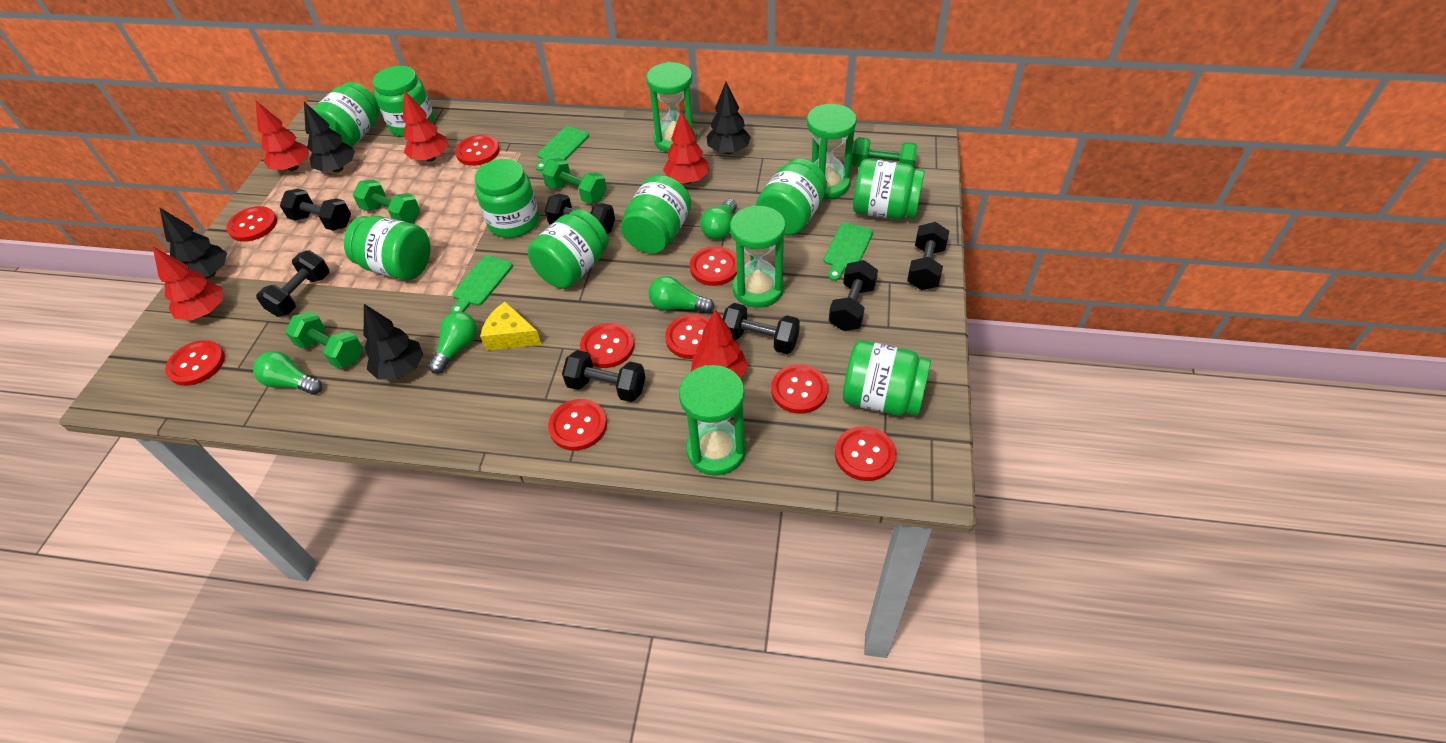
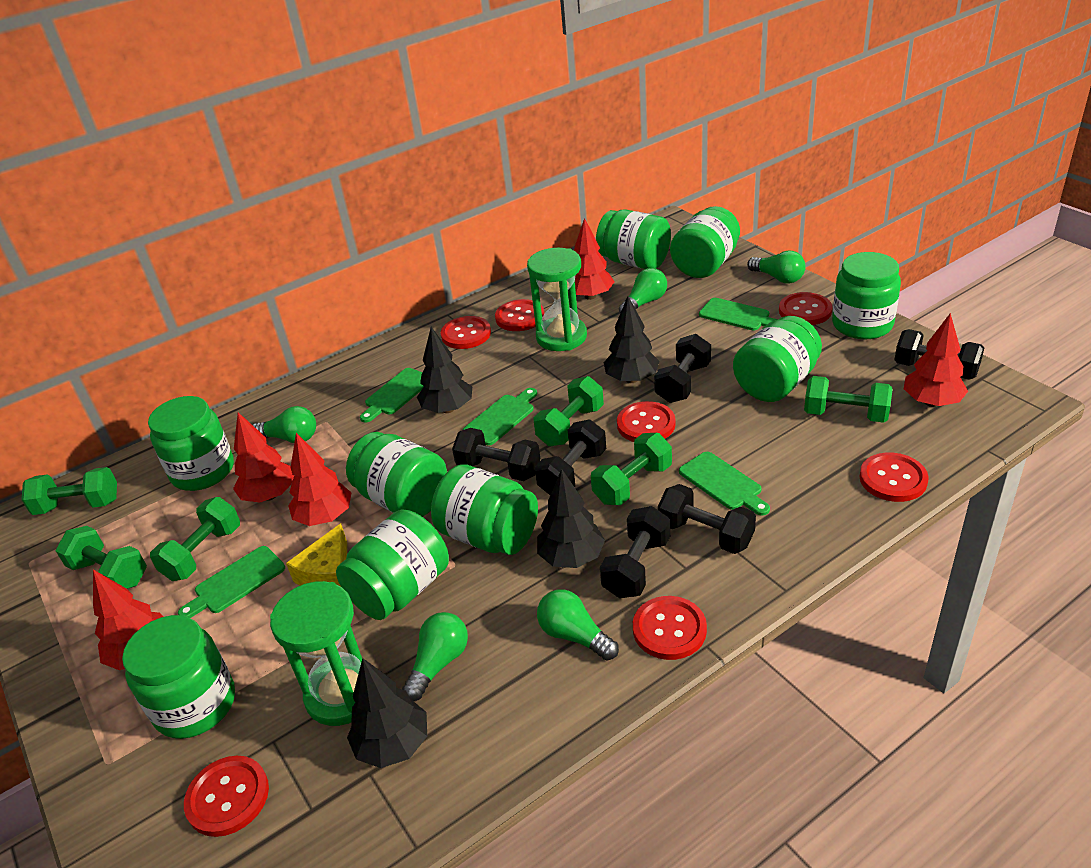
black dumbbell: [256,250,330,317] [280,189,351,231] [545,194,615,234] [562,350,645,402] [723,303,800,354] [829,260,878,331] [907,222,949,290] = 7 -> [452,428,540,481] [535,419,606,495] [600,506,670,598] [654,334,711,403] [658,484,756,554] [894,329,984,380] = 6
green cutting board: [451,255,513,313] [536,126,589,171] [824,223,873,281] = 3 -> [178,546,285,618] [360,368,424,423] [463,388,537,445] [679,452,770,516] [699,298,778,331] = 5
green dumbbell: [285,312,363,369] [353,180,420,223] [542,158,607,204] [852,137,917,167] = 4 -> [21,467,117,515] [56,526,147,589] [150,497,240,581] [533,376,604,446] [591,433,672,505] [804,376,893,423] = 6
green hourglass: [646,62,697,153] [679,365,746,476] [730,205,786,308] [807,104,857,199] = 4 -> [270,581,362,726] [527,248,587,351] = 2
green light bulb: [253,351,322,395] [428,312,477,374] [649,276,714,313] [700,199,737,240] = 4 -> [253,406,316,443] [402,612,468,701] [537,589,619,661] [619,268,667,313] [747,250,806,284] = 5
red button: [165,340,225,386] [226,206,277,242] [455,135,500,166] [548,399,607,451] [580,323,634,368] [665,314,710,359] [690,246,737,286] [771,364,828,414] [835,426,896,481] = 9 -> [184,756,269,837] [441,316,491,349] [495,299,544,331] [617,401,676,442] [633,596,707,660] [779,292,832,325] [859,453,929,502] = 7

